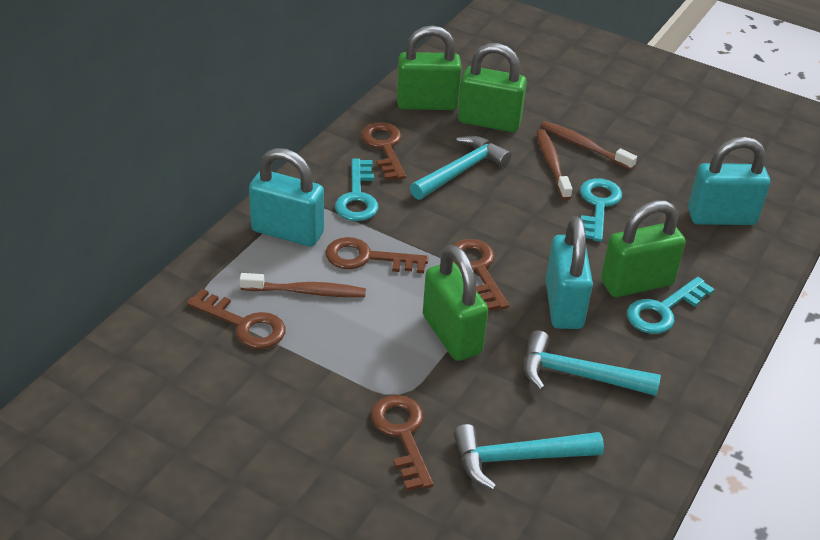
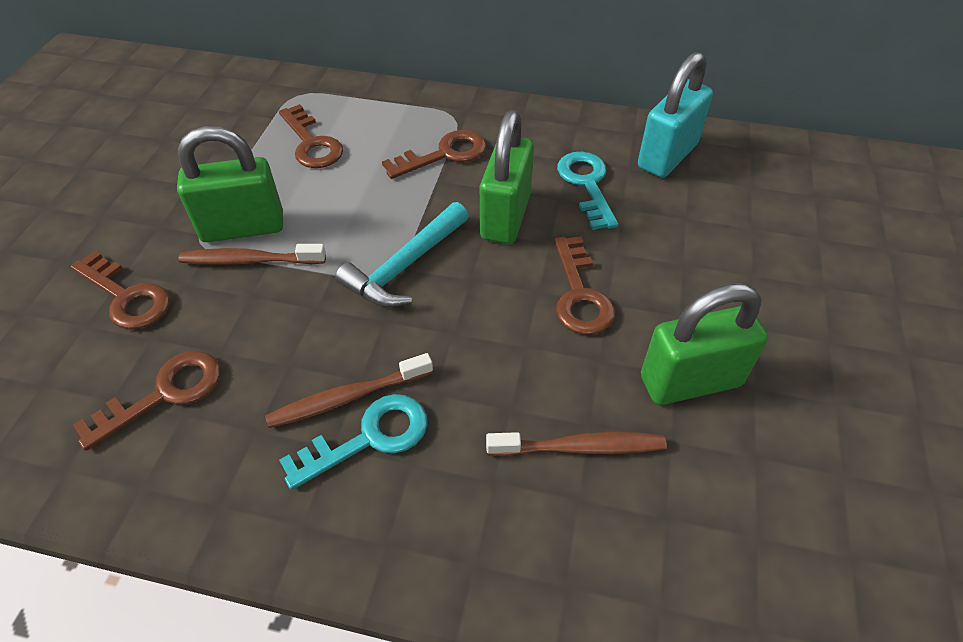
green padlock: [397,25,462,110] [423,245,488,361] [458,43,527,132] [601,200,686,297] = 4 -> [177,126,283,242] [480,110,534,244] [641,283,768,405] = 3
turquoise hammer: [410,136,511,200] [453,424,604,490] [524,330,661,396] = 3 -> [335,202,469,307] = 1
turquoise key: [335,159,379,221] [580,178,622,242] [627,277,715,334] = 3 -> [279,394,427,490] [557,152,618,230] = 2
turquoise padlock: [249,148,324,247] [545,216,593,329] [688,137,770,225] = 3 -> [638,52,713,178] = 1

